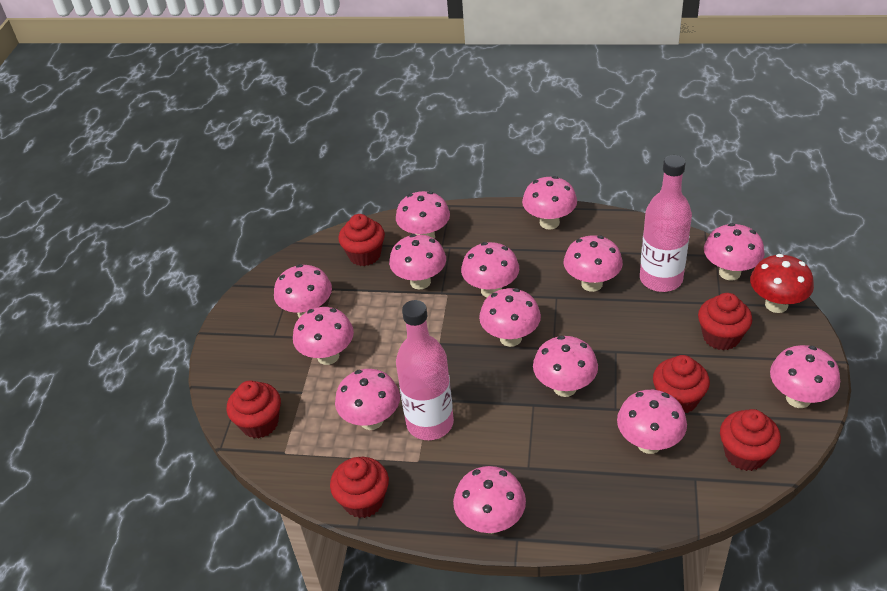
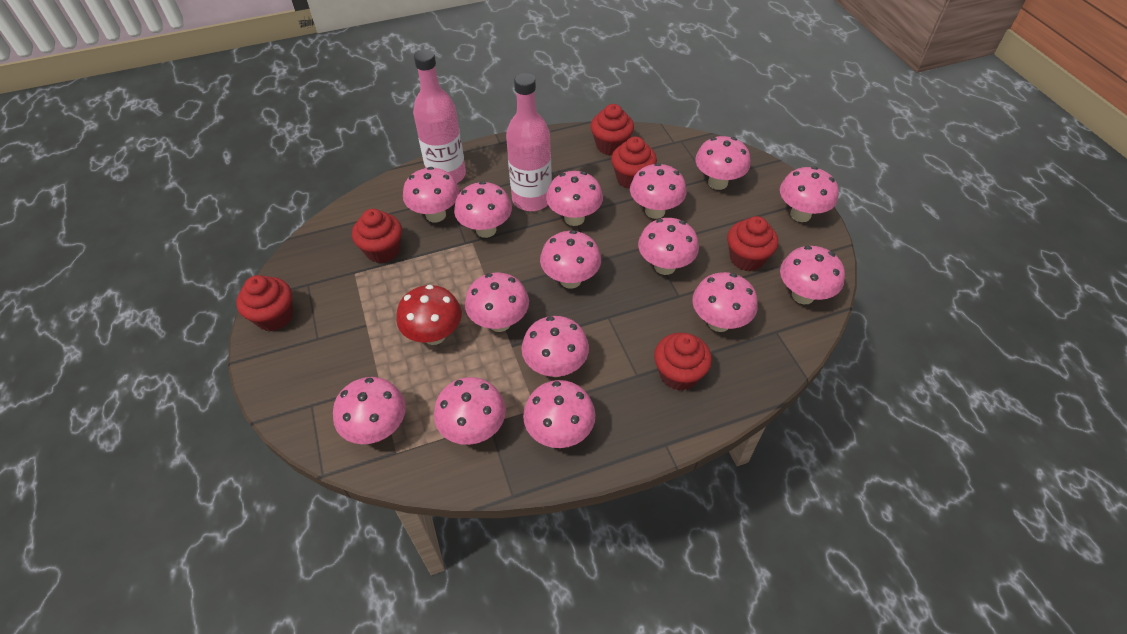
pink mushroom: [274,264,332,318] [293,307,354,365] [335,369,400,430] [389,234,446,290] [396,191,450,239] [453,466,526,533] [461,242,519,297] [479,288,541,347] [522,176,577,230] [533,336,598,397] [564,235,623,292] [617,390,687,454] [704,223,765,280] [770,345,840,408] = 14 -> [333,377,406,444] [403,167,460,223] [434,377,506,445] [454,181,512,238] [465,273,529,332] [521,316,589,377] [523,380,595,448] [540,230,601,289] [546,171,603,226] [630,163,686,219] [638,218,699,275] [692,272,758,332] [695,136,751,190] [780,166,839,222] [780,246,845,304] = 15

